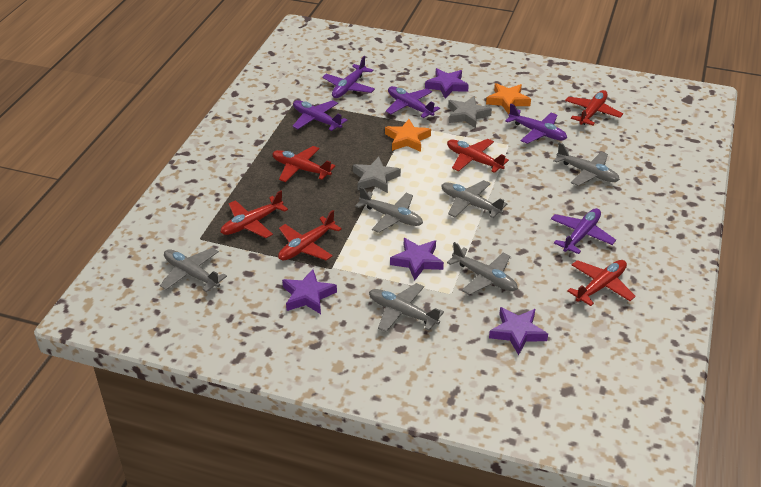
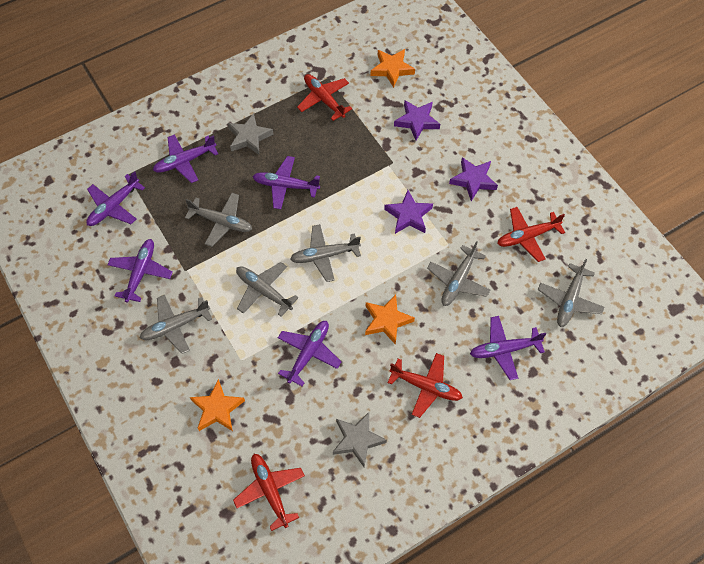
orange star: [385,119,431,152] [486,83,531,114] = 2 -> [190,379,245,431] [365,294,415,345] [371,49,415,88] = 3
purple plane: [292,100,348,131] [322,56,375,98] [386,86,440,118] [505,104,567,144] [551,208,616,254] = 5 -> [86,171,145,226] [108,239,173,303] [153,134,218,183] [252,156,320,209] [278,321,341,386] [470,316,546,380] = 6
purple star: [282,269,337,314] [390,238,444,281] [425,68,469,98] [489,307,548,355] = 4 -> [384,190,433,234] [394,100,440,140] [449,157,498,201] = 3
red plane: [220,191,288,238] [272,146,335,182] [278,210,342,260] [447,139,509,173] [565,90,623,125] [567,260,636,306] = 6 -> [233,454,305,531] [297,74,352,121] [388,353,463,418] [497,207,565,262] = 4

